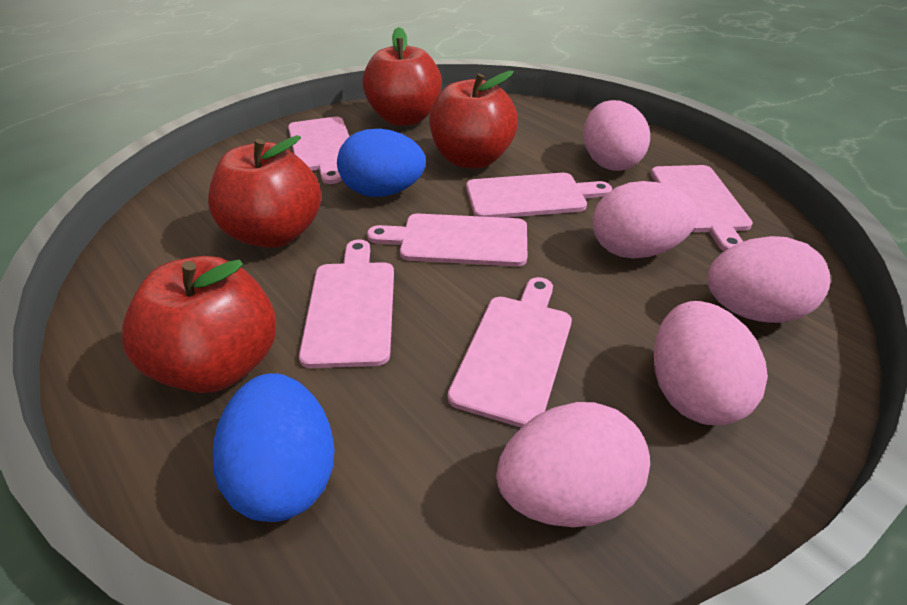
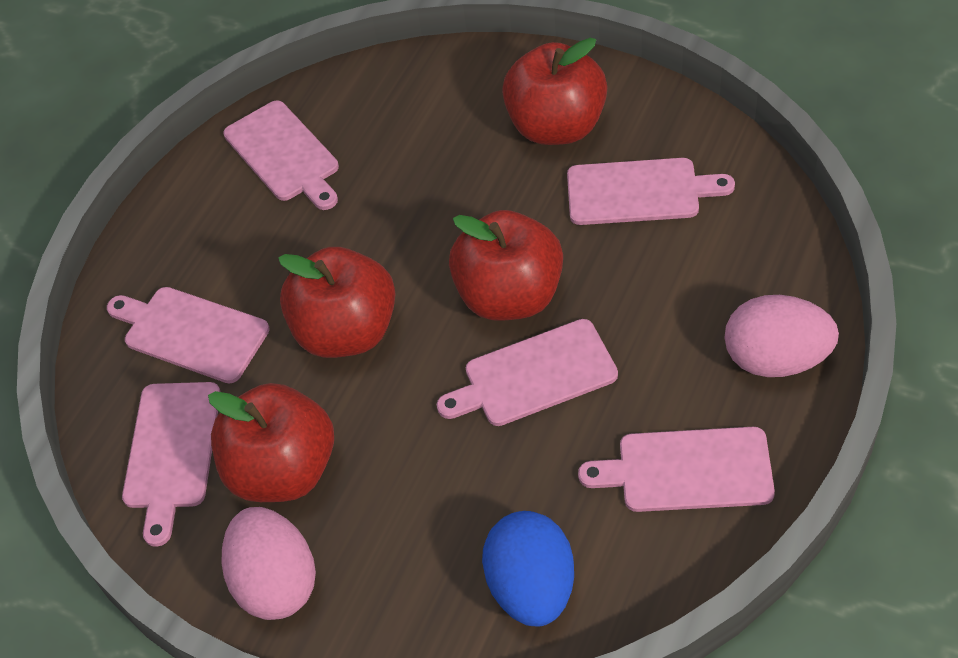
blue egg: [213,373,335,522] [337,129,426,197] = 2 -> [482,511,574,626] = 1
pink egg: [496,402,650,527] [584,100,650,171] [592,181,698,259] [654,301,768,425] [707,236,831,323] = 5 -> [221,507,316,620] [725,295,839,377] = 2

